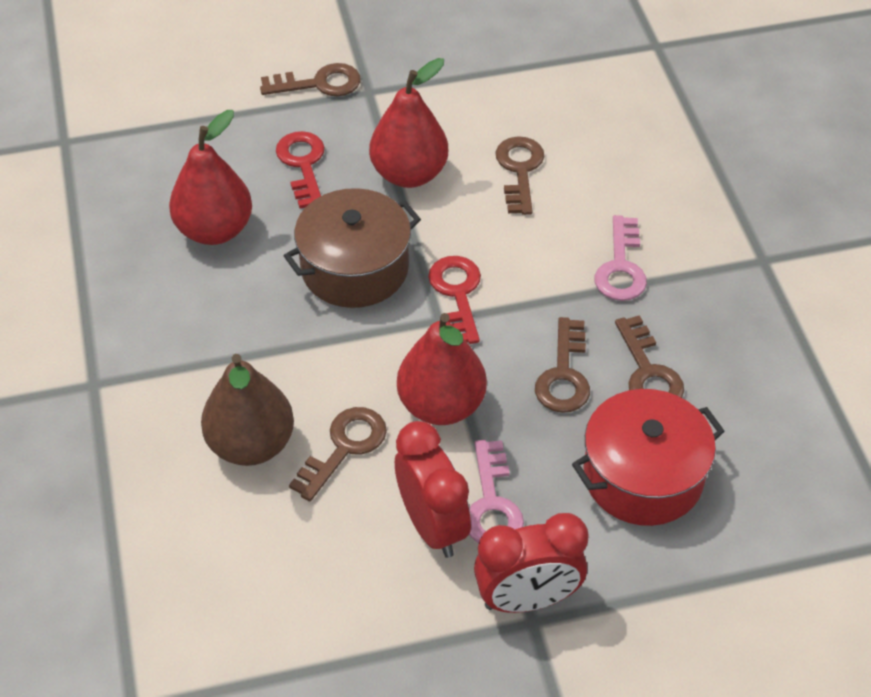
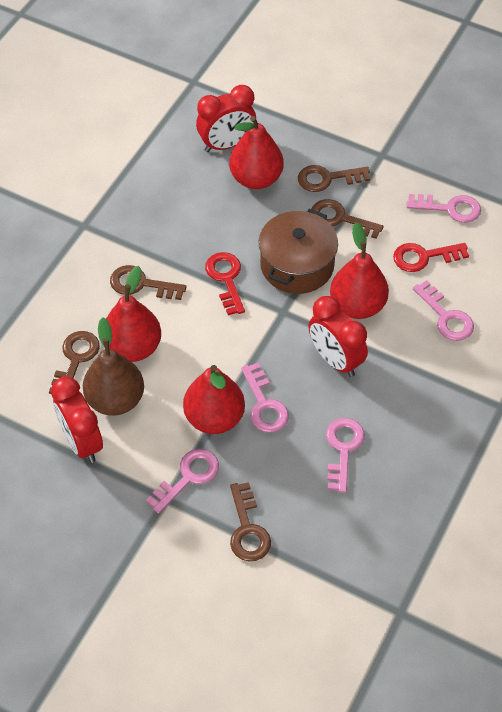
pink key: [469,440,524,543] [594,215,647,301] = 2 -> [146,449,219,514] [241,363,289,433] [326,418,365,493] [406,194,481,223] [413,280,474,341] = 5
red clock: [395,421,471,558] [474,513,588,613] = 2 -> [51,377,103,463] [196,85,256,152] [309,296,368,377] = 3
red pear: [169,110,252,245] [369,58,448,188] [397,313,487,425] = 3 -> [106,266,161,362] [183,365,245,434] [229,116,284,189] [330,222,389,319] = 4
red pot: [572,389,725,526] = 1 -> none = 0

